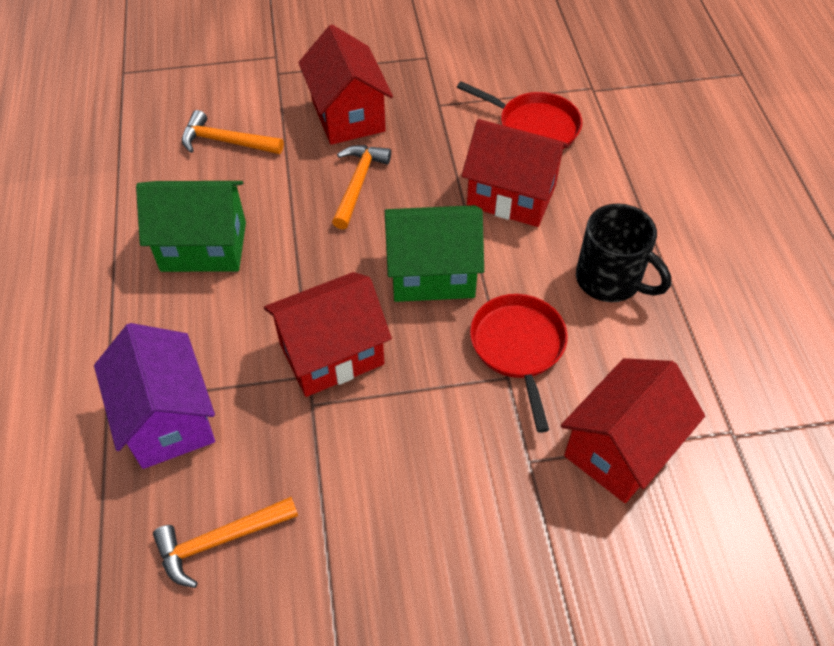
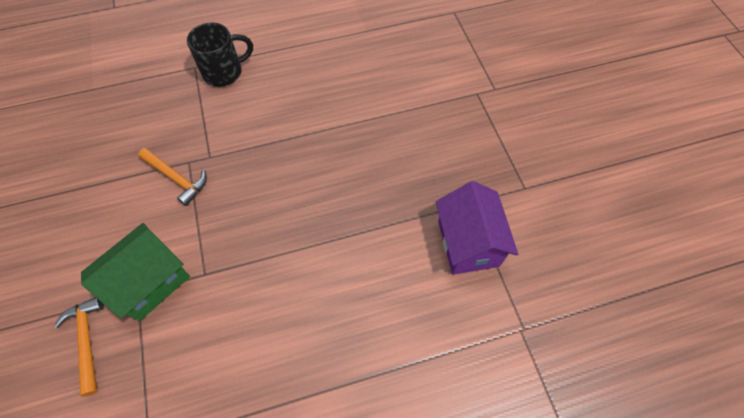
green house: [136,181,246,272] [385,205,484,302] = 2 -> [81,223,190,321] = 1
orange hammer: [153,497,298,588] [182,110,284,154] [332,145,391,229] = 3 -> [54,297,104,397] [138,148,207,206] = 2
red house: [264,272,392,397] [298,25,393,145] [462,119,570,227] [561,358,705,503] = 4 -> none = 0
red pan: [457,81,582,149] [470,294,568,433] = 2 -> none = 0

